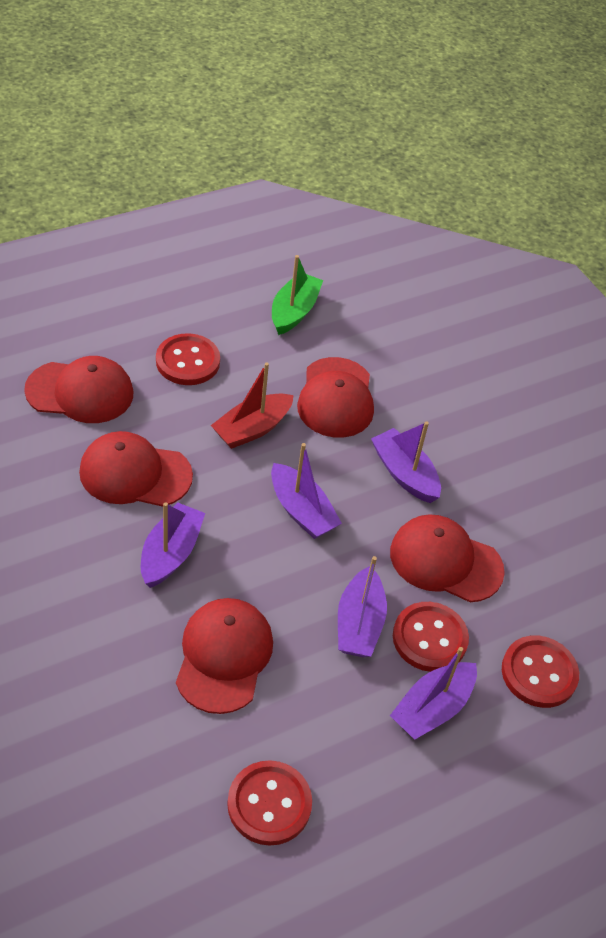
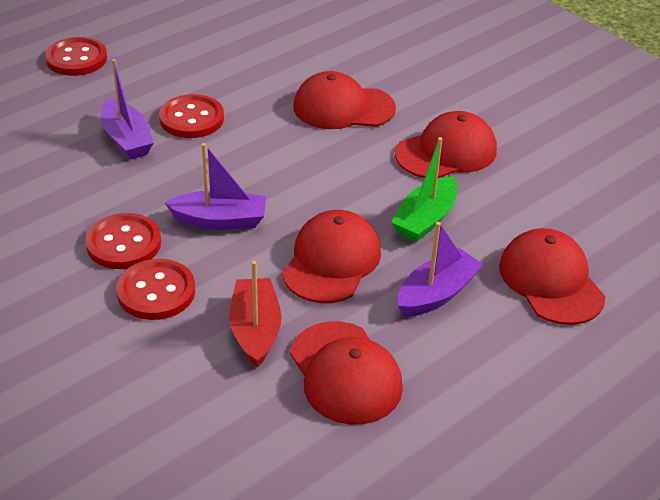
purple boat: [141,502,205,588] [271,443,342,539] [338,556,387,657] [371,421,441,503] [390,647,477,740] = 5 -> [101,59,154,160] [164,143,266,230] [398,222,484,317] = 3

